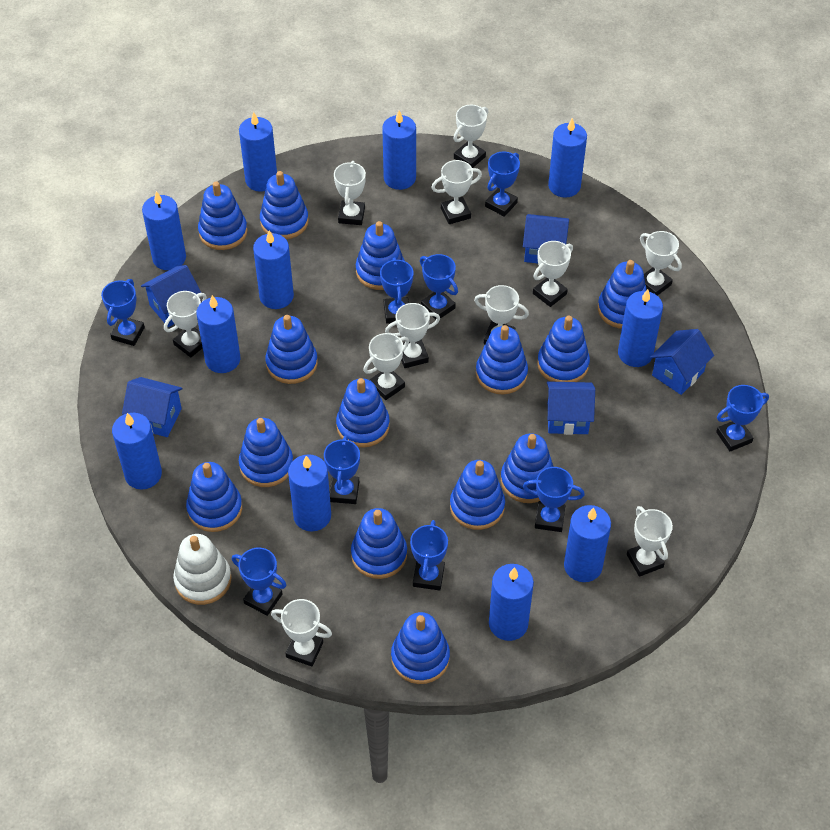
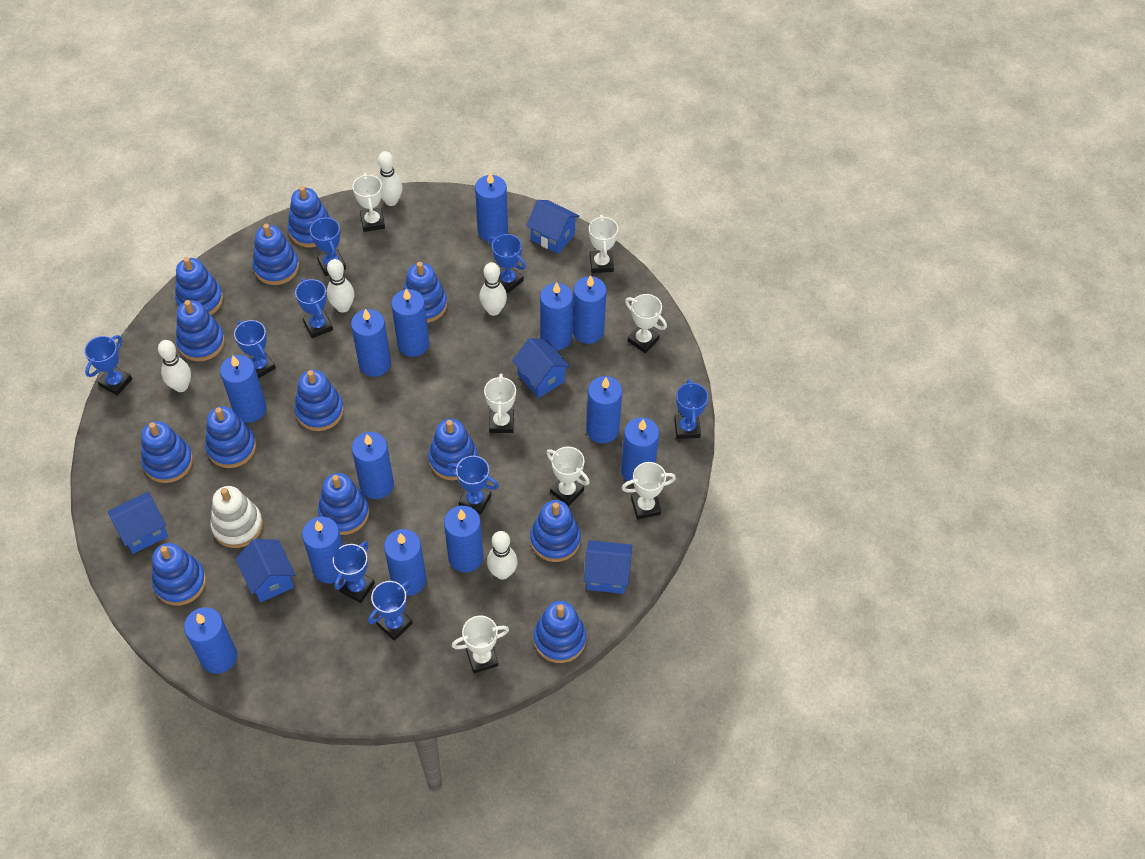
blue candle: [112,413,162,490] [142,191,186,270] [196,295,240,373] [239,112,277,192] [253,231,294,309] [288,454,331,531] [382,110,416,190] [489,564,534,641] [548,118,587,198] [564,505,611,582] [618,289,663,367] = 11 -> [184,607,237,674] [220,355,267,423] [302,517,343,583] [351,309,391,377] [352,432,394,499] [384,529,426,596] [391,289,429,357] [444,506,483,572] [475,172,508,242] [540,282,573,350] [572,275,607,344] [586,376,622,444] [621,417,659,484] = 13
blue stacking toy: [186,462,242,532] [198,182,247,250] [239,418,293,487] [260,171,309,239] [265,315,318,384] [336,378,390,448] [351,508,407,579] [356,221,405,290] [391,612,450,684] [450,460,505,530] [476,325,528,395] [501,433,553,503] [537,316,590,382] [598,260,646,329] = 14 -> [141,421,193,483] [152,543,206,605] [175,257,223,315] [176,300,225,361] [205,406,256,468] [252,224,299,285] [288,186,331,247] [294,370,344,431] [318,473,369,535] [403,262,447,323] [428,419,477,480] [530,500,581,562] [534,601,586,663] = 13
white bowling pin: none = 0 -> [158,340,191,392] [327,259,354,313] [378,151,403,206] [479,262,507,316] [487,531,518,580] = 5
white trophy: [164,291,207,358] [271,599,332,667] [334,161,366,225] [363,333,409,400] [385,303,440,368] [431,160,482,224] [453,105,488,168] [474,285,529,344] [533,241,573,307] [627,506,673,577] [640,231,682,296] = 11 -> [352,173,385,232] [452,616,509,673] [484,373,516,433] [546,446,590,506] [589,215,618,273] [622,462,676,519] [625,294,667,353] = 7

